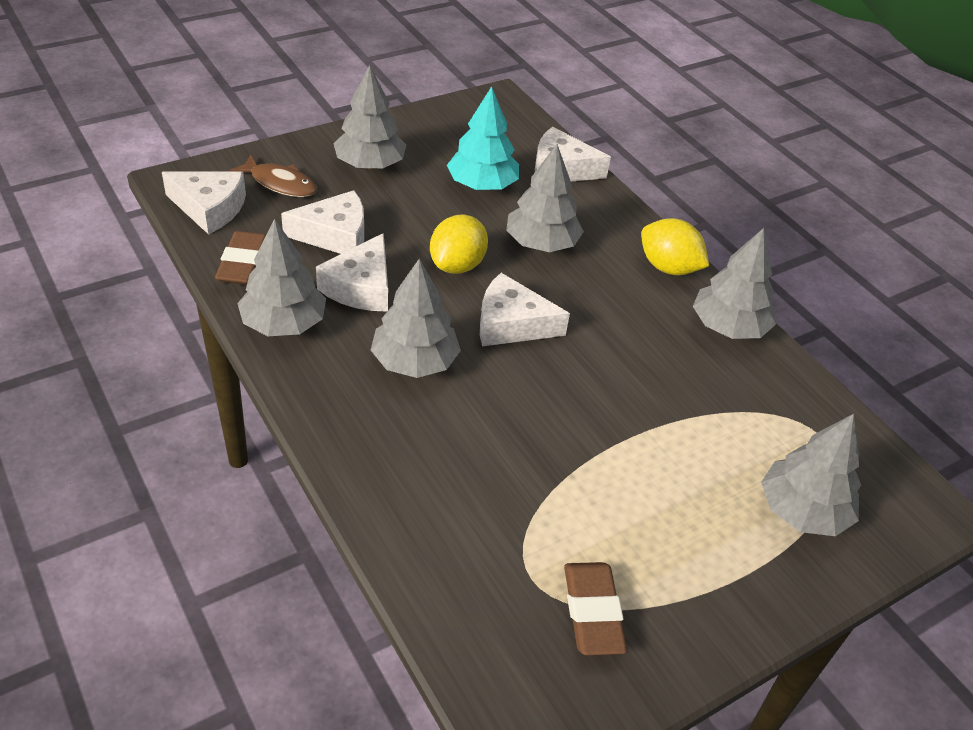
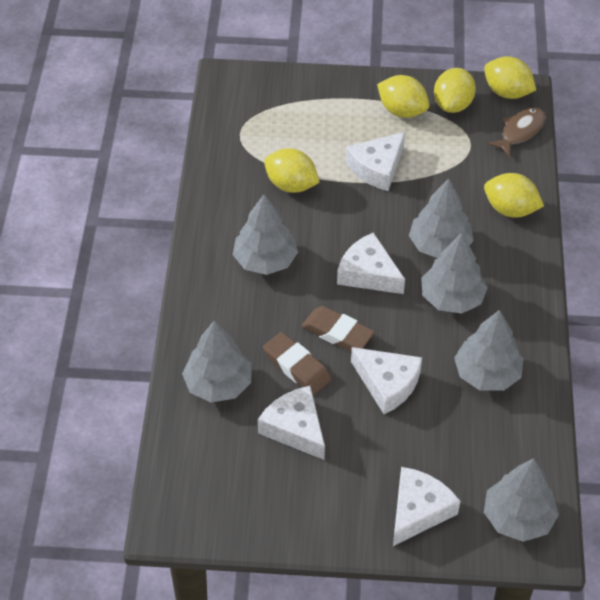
turquoise tree: [447,86,519,190] = 1 -> none = 0
yellow lemon: [430,215,488,274] [641,218,709,275] = 2 -> [264,148,320,193] [377,75,429,118] [434,68,476,113] [484,56,536,99] [484,173,544,218] = 5

